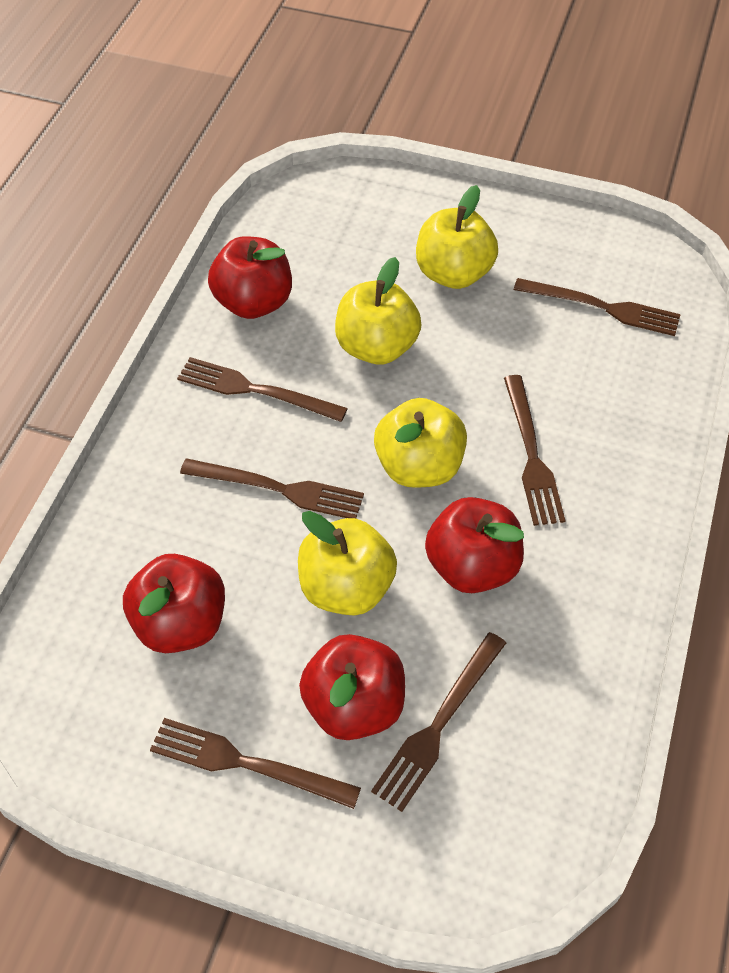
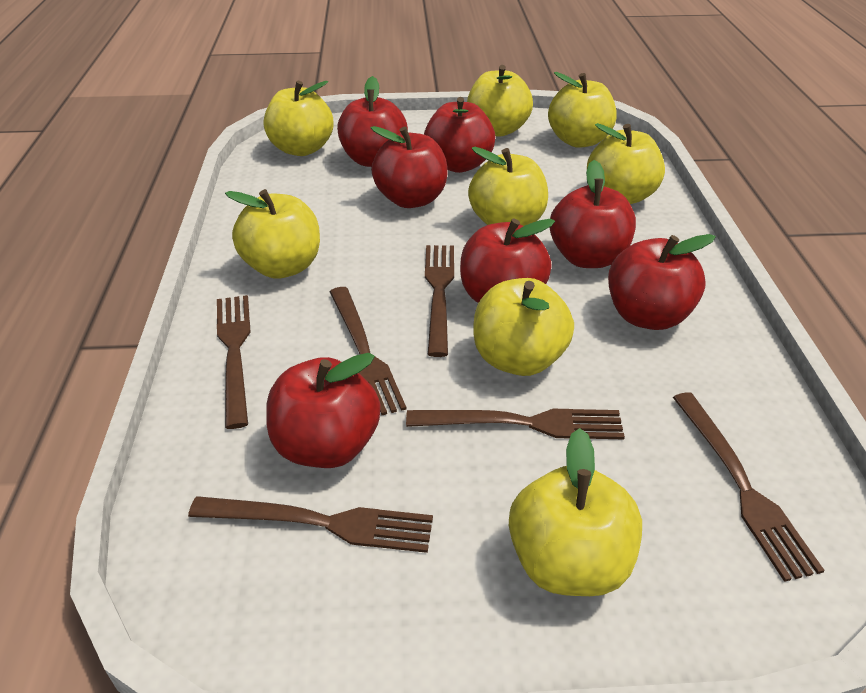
red apple: [123,554,225,653] [208,236,292,319] [299,634,405,740] [425,497,524,593] = 4 -> [266,353,380,468] [337,76,408,167] [371,126,448,208] [424,97,495,173] [460,219,555,303] [550,160,636,268] [608,234,716,330] = 7
yellow apple: [298,511,397,616] [335,257,421,365] [374,398,467,488] [416,185,498,289] = 4 -> [225,189,320,279] [264,81,334,156] [467,65,533,137] [468,147,548,226] [473,278,574,376] [509,428,642,596] [548,72,617,148] [587,123,665,204] = 8

